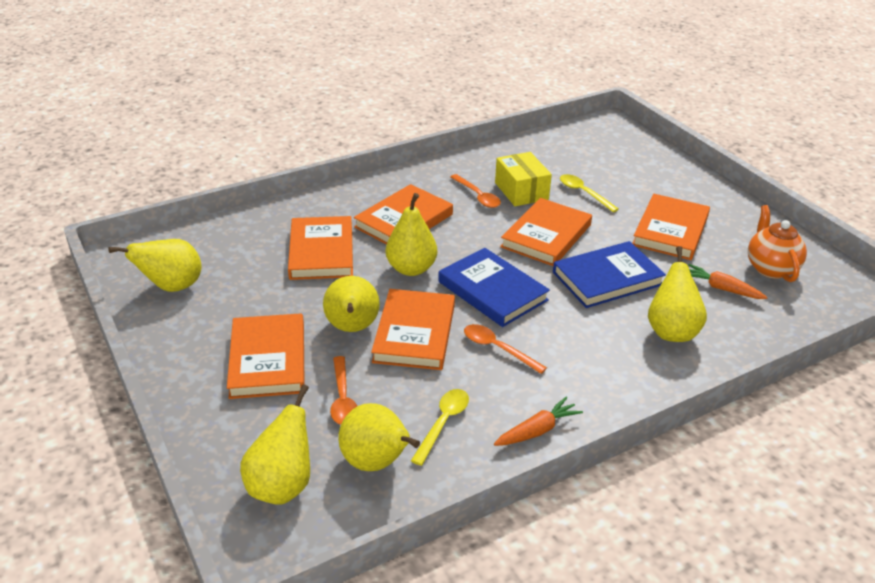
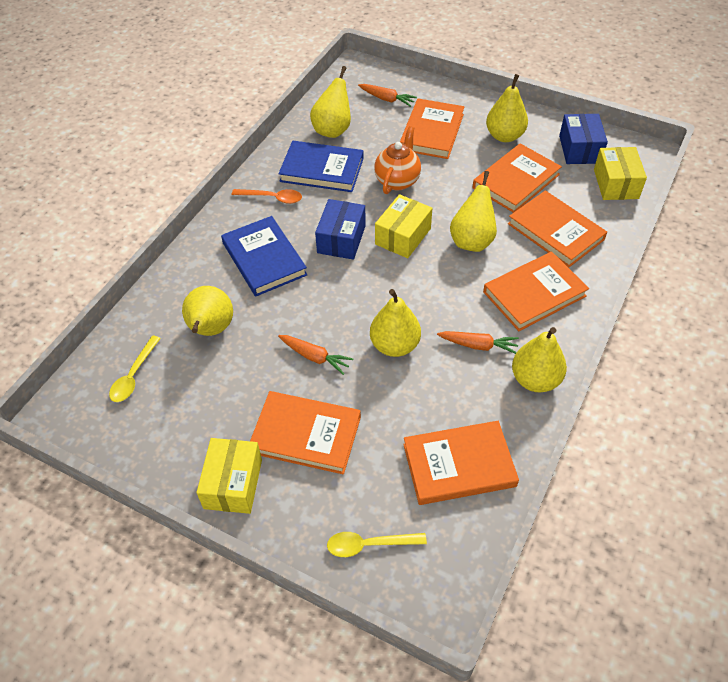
blue box: none = 0 -> [315,199,366,260] [559,114,608,164] = 2
orange carrot: [494,397,583,446] [688,264,768,299] = 2 -> [278,335,353,375] [358,84,417,107] [437,331,519,354] = 3
orange spoon: [330,356,357,425] [450,174,501,208] [464,324,547,374] = 3 -> [232,189,302,204] = 1
yellow box: [495,152,552,206] = 1 -> [197,438,262,514] [375,194,432,258] [594,147,647,200] = 3

